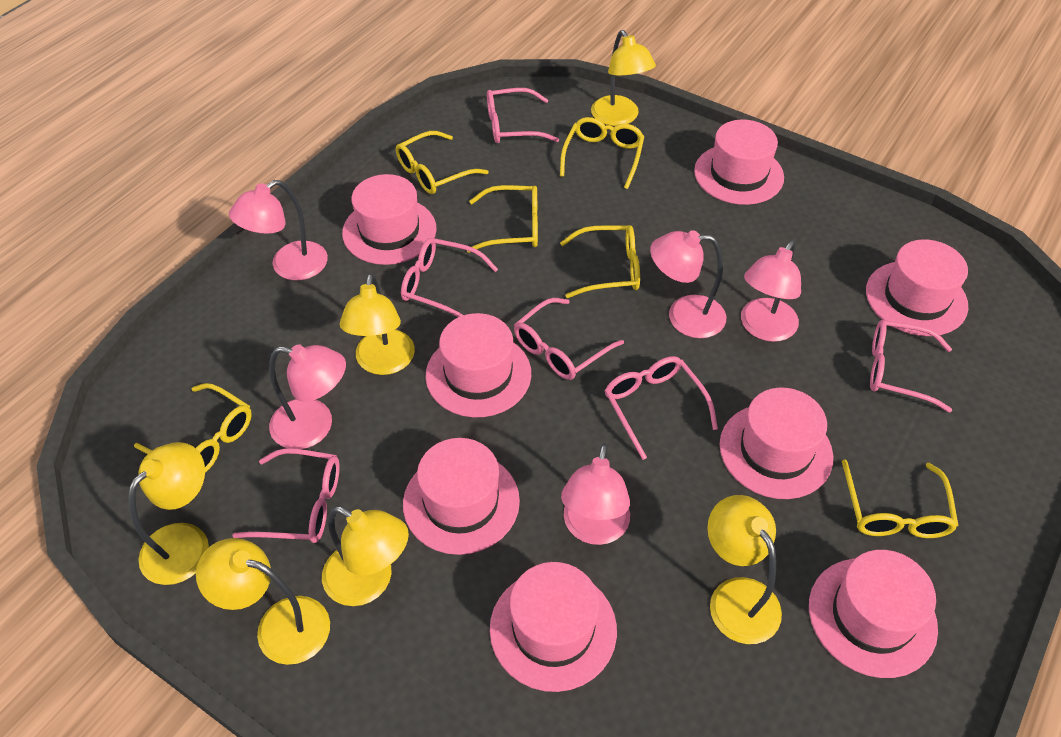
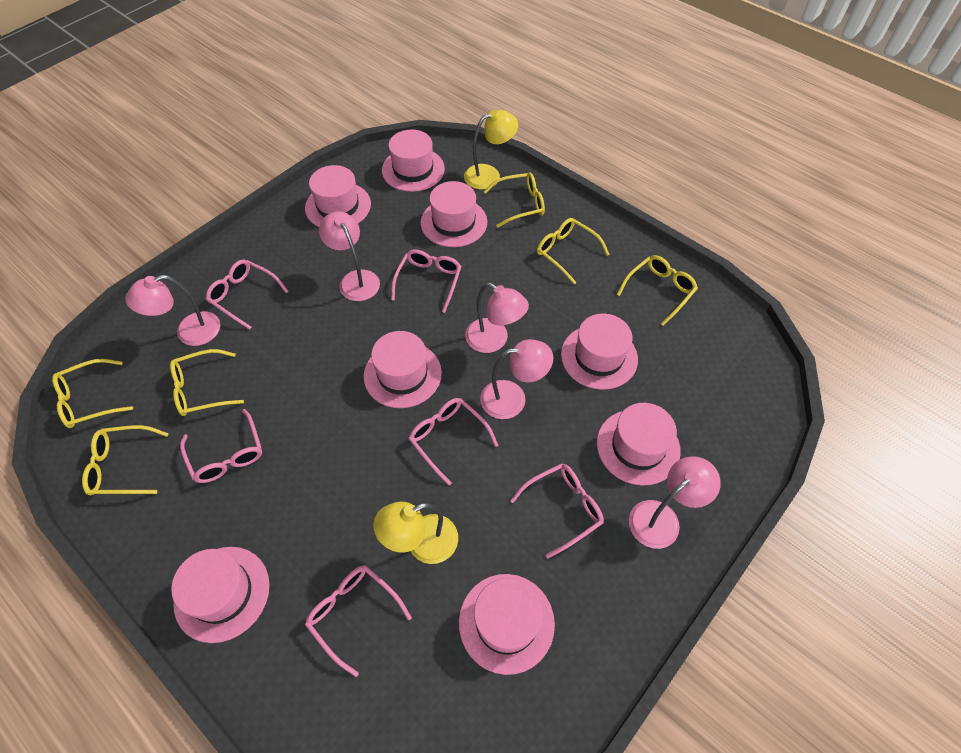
yellow lamp: [128,442,209,585] [196,538,330,665] [322,506,409,606] [340,273,415,375] [591,30,656,126] [707,495,782,644] = 6 -> [373,502,458,564] [464,110,518,189] = 2

